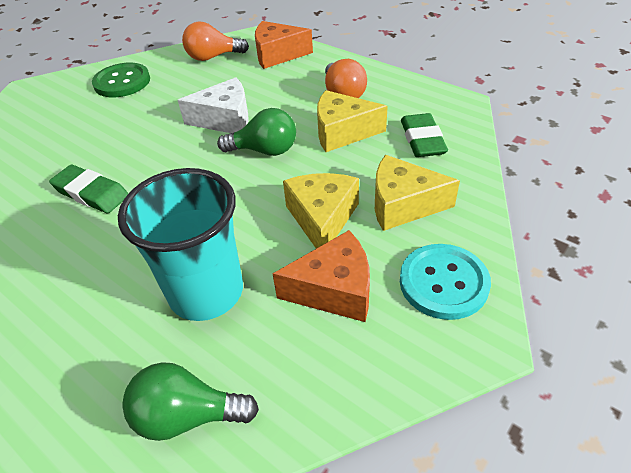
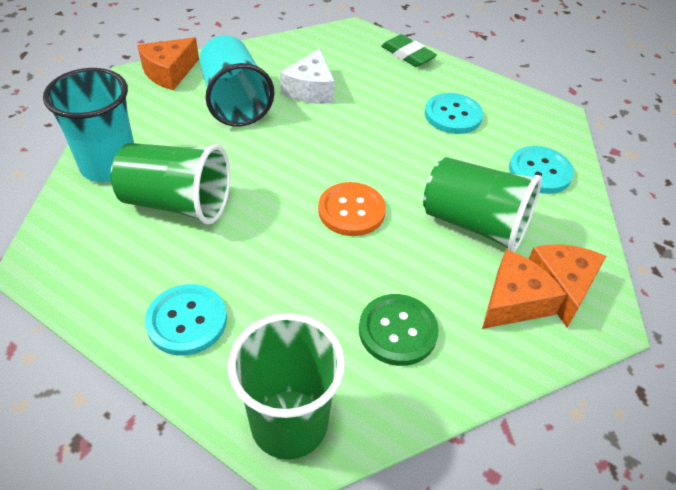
green cup: none = 0 -> [110,143,231,225] [228,313,345,460] [423,157,542,252] = 3
green eraser: [49,164,128,213] [401,113,448,157] = 2 -> [381,34,437,67] = 1
green light bulb: [122,362,259,441] [217,108,296,156] = 2 -> none = 0
orange button: none = 0 -> [318,182,386,236] = 1
orange cheese: [255,21,313,69] [272,230,370,322] = 2 -> [137,37,199,90] [482,250,566,329] [529,244,606,327] = 3
orange light bulb: [182,21,249,61] [325,59,367,98] = 2 -> none = 0
turquoise button: [400,244,491,320] = 1 -> [145,284,227,356] [425,93,483,134] [509,146,574,194] = 3
turquoise cup: [118,168,243,321] = 1 -> [43,68,134,182] [199,35,274,126] = 2
yellow cheese: [283,173,359,249] [317,90,388,152] [375,155,460,231] = 3 -> none = 0

